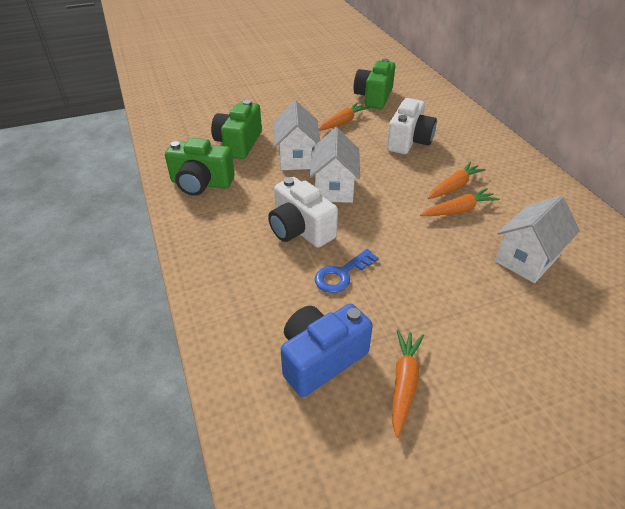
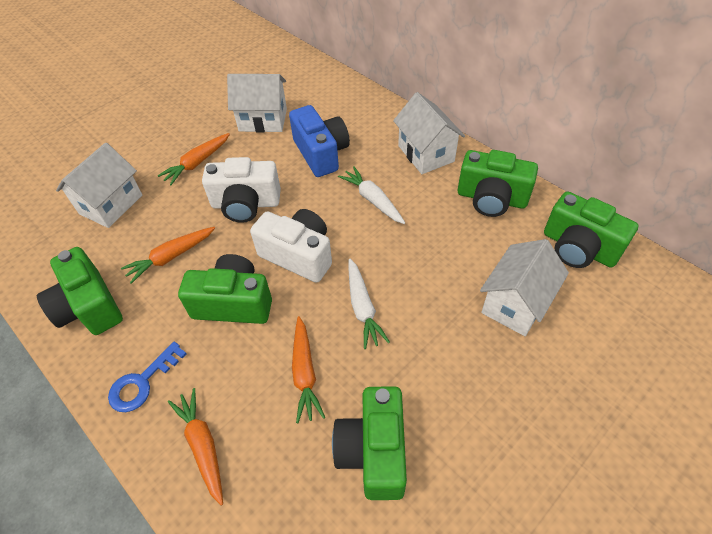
green camera: [165,138,235,196] [211,100,262,159] [354,59,395,109] = 3 -> [37,247,123,335] [178,254,272,324] [332,386,407,500] [458,150,538,217] [544,192,639,268] = 5
white carrot: none = 0 -> [338,166,405,224] [348,259,390,349] = 2
white house: [274,101,320,170] [310,128,360,203] [495,196,580,283] = 3 -> [56,143,142,228] [227,74,287,132] [393,92,465,174] [480,239,569,336] = 4

